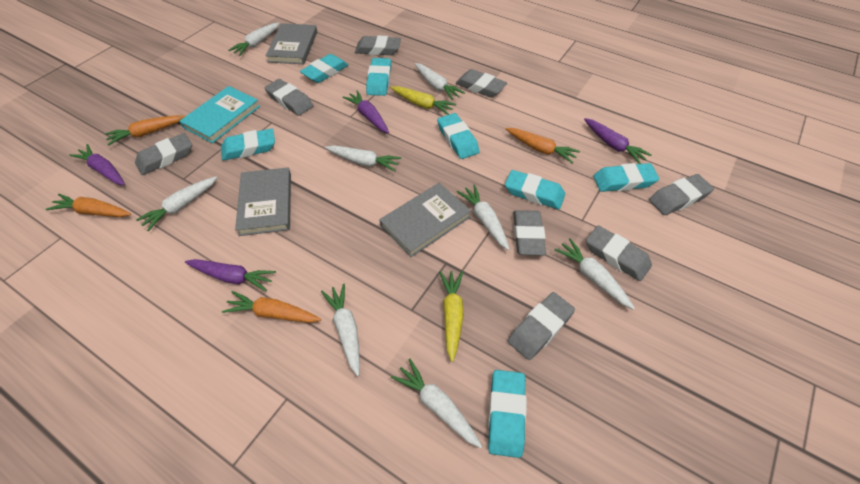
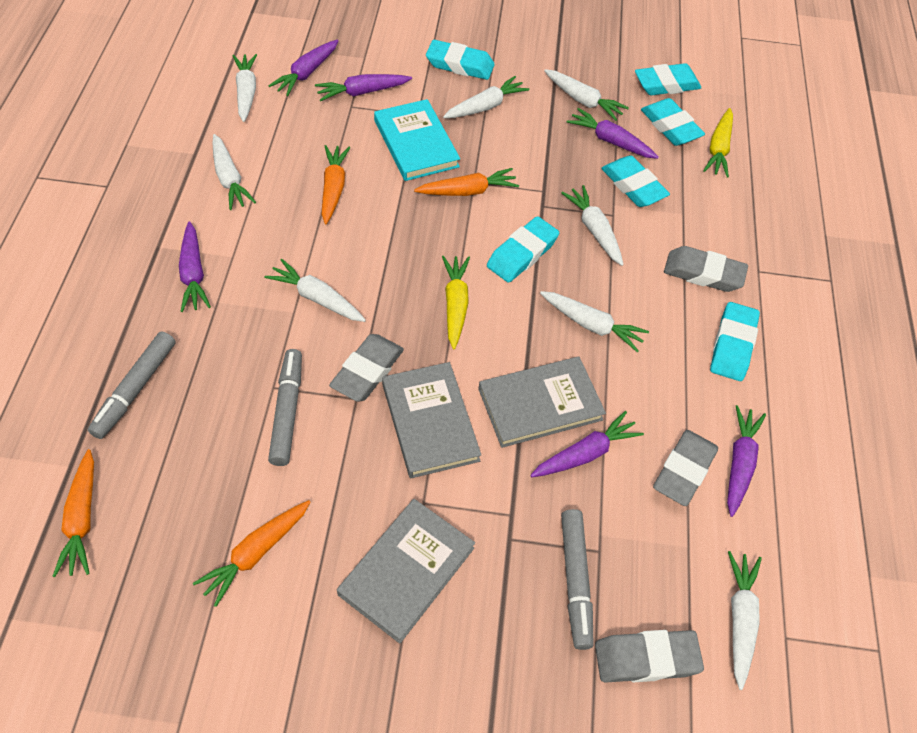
grey eraser: [135,133,192,175] [265,79,313,116] [355,35,401,55] [456,69,507,98] [508,292,575,360] [513,210,546,256] [586,225,652,281] [649,174,714,215] = 8 -> [329,334,404,402] [595,630,704,682] [653,430,718,506] [664,246,748,292] = 4
grey marker: none = 0 -> [88,331,176,439] [268,349,302,466] [561,509,593,650] = 3
purple carrot: [69,144,125,185] [185,259,276,291] [342,90,389,134] [584,118,652,164] = 4 -> [179,221,211,312] [268,39,338,96] [315,74,412,101] [530,411,644,477] [567,108,659,159] [727,405,766,517] = 6
turquoise eraser: [221,128,275,160] [300,54,348,83] [366,58,391,96] [437,113,479,159] [488,370,527,458] [505,170,565,209] [594,163,659,192] = 7 -> [426,40,495,80] [487,216,559,283] [602,155,670,207] [635,63,701,95] [641,98,705,146] [710,302,760,381] = 6

